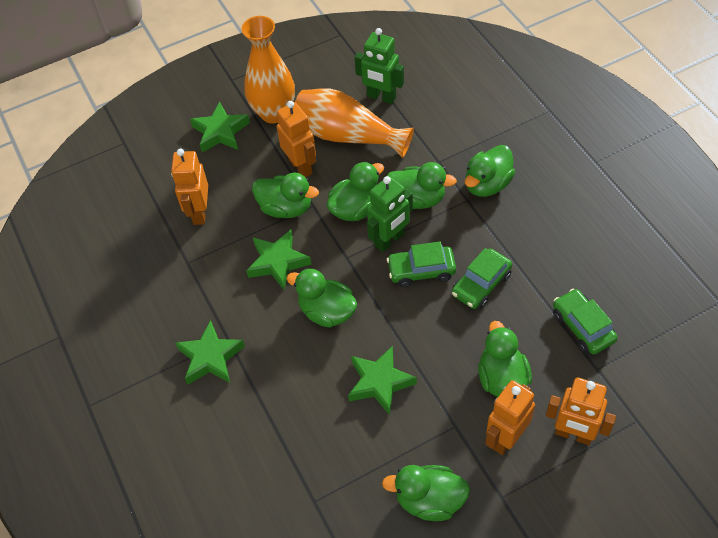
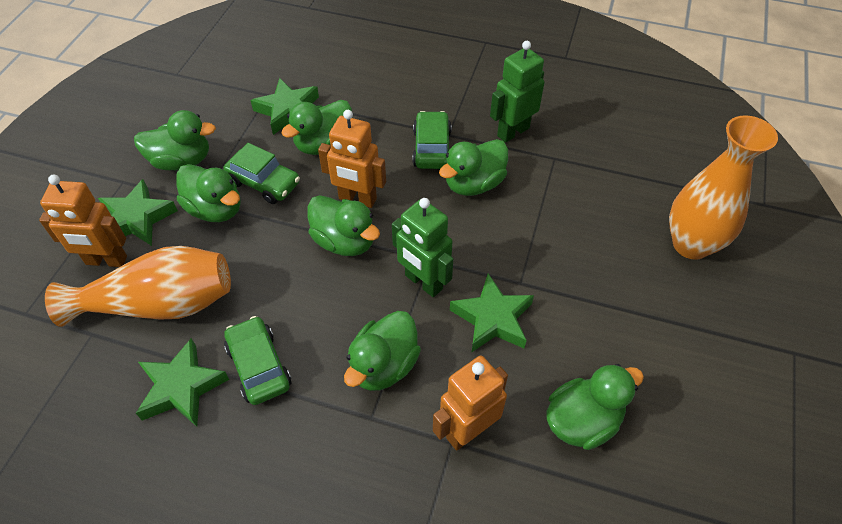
orange robot: [171,149,208,225] [277,101,316,177] [485,380,535,455] [546,377,616,445] = 4 -> [39,175,127,267] [318,110,386,208] [433,356,508,451] = 3

